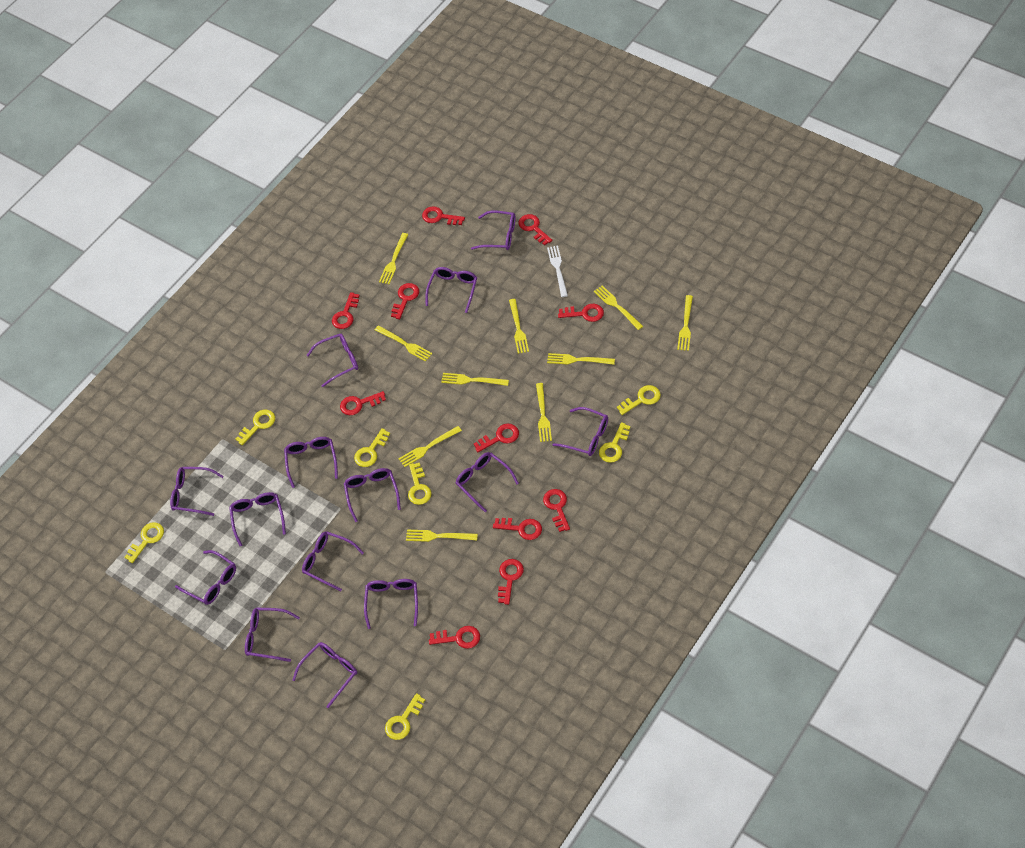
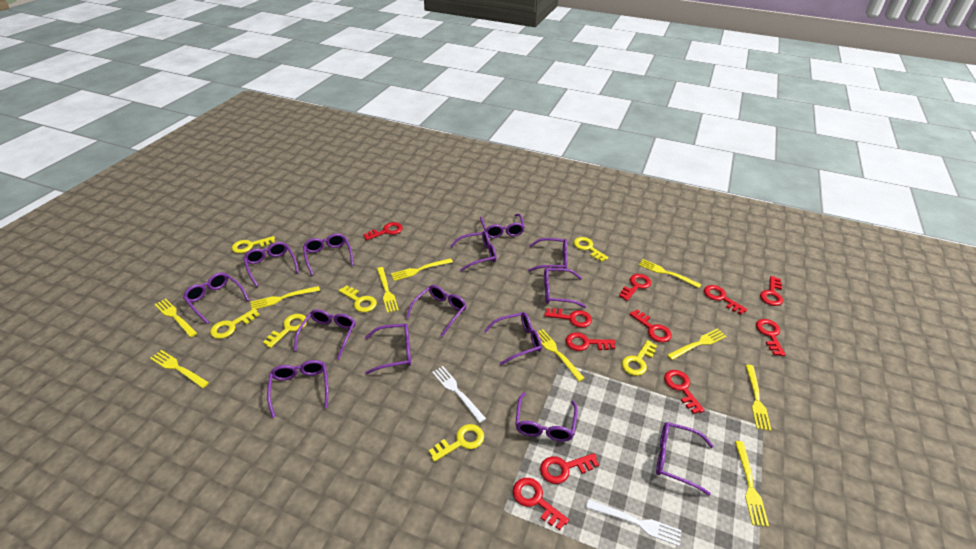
white fork: [547,246,568,297] = 1 -> [432,366,486,423] [586,499,681,546] = 2

